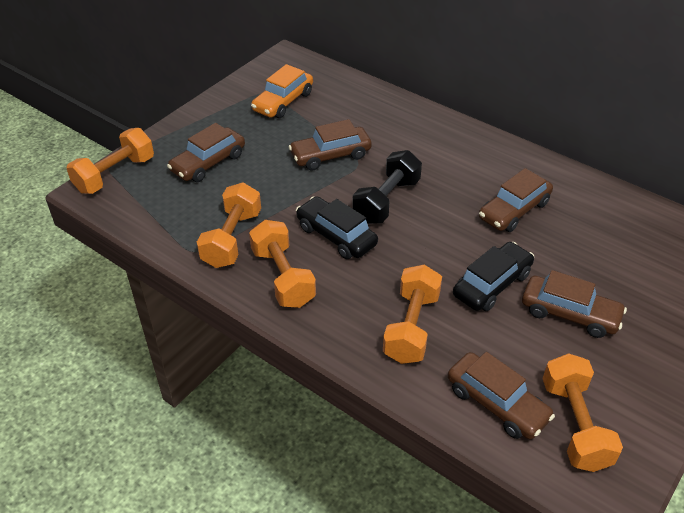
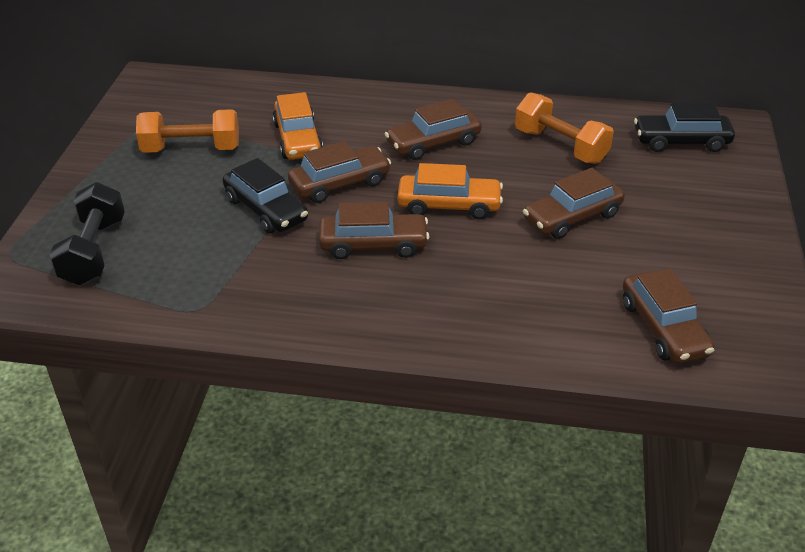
orange car: [251,64,313,118] = 1 -> [272,92,323,160] [397,163,503,219] = 2
orange dumbbell: [67,128,154,194] [197,183,261,268] [249,220,316,308] [383,265,442,364] [543,353,623,472] = 5 -> [136,109,239,153] [515,93,614,164] = 2

